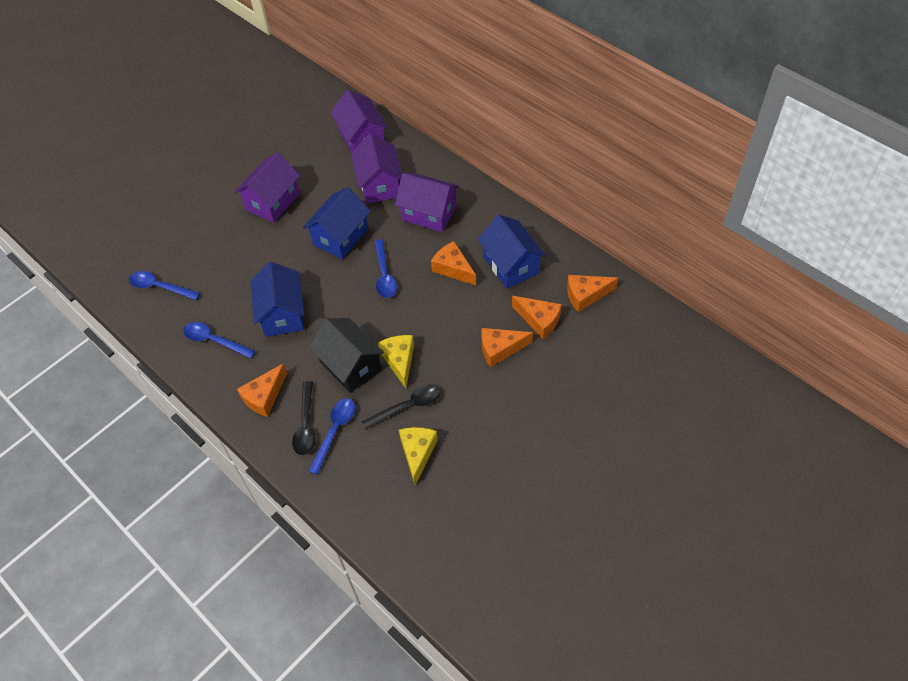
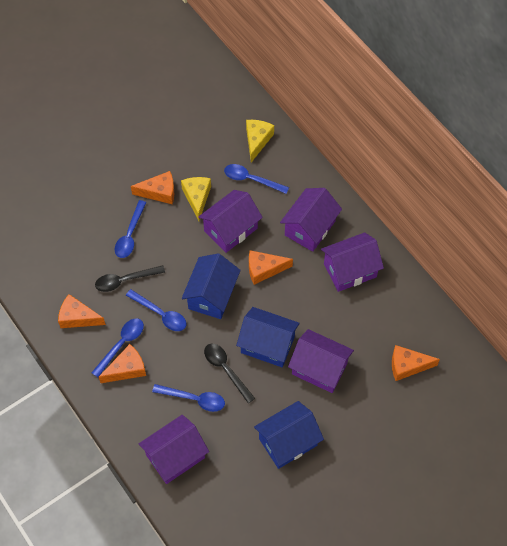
black house: [309,318,384,393] = 1 -> none = 0
blue spoon: [129,271,200,300] [183,322,255,359] [308,398,355,475] [374,240,397,298] = 4 -> [91,319,144,377] [115,200,147,258] [126,289,186,331] [152,384,225,412] [224,164,289,194] = 5
purple house: [234,152,300,223] [330,90,388,152] [351,134,402,204] [395,173,460,232] = 4 -> [139,415,209,484] [198,190,263,253] [280,188,342,252] [288,329,354,393] [321,233,384,292] = 5

